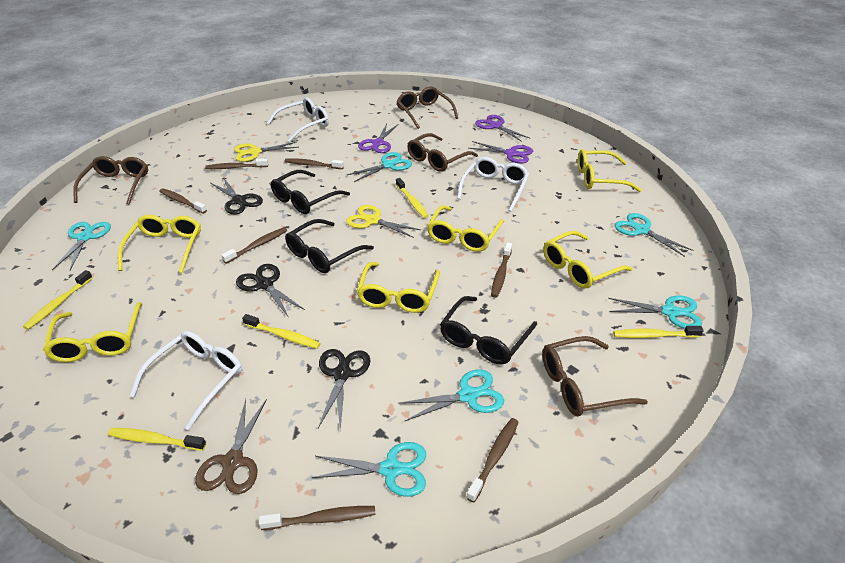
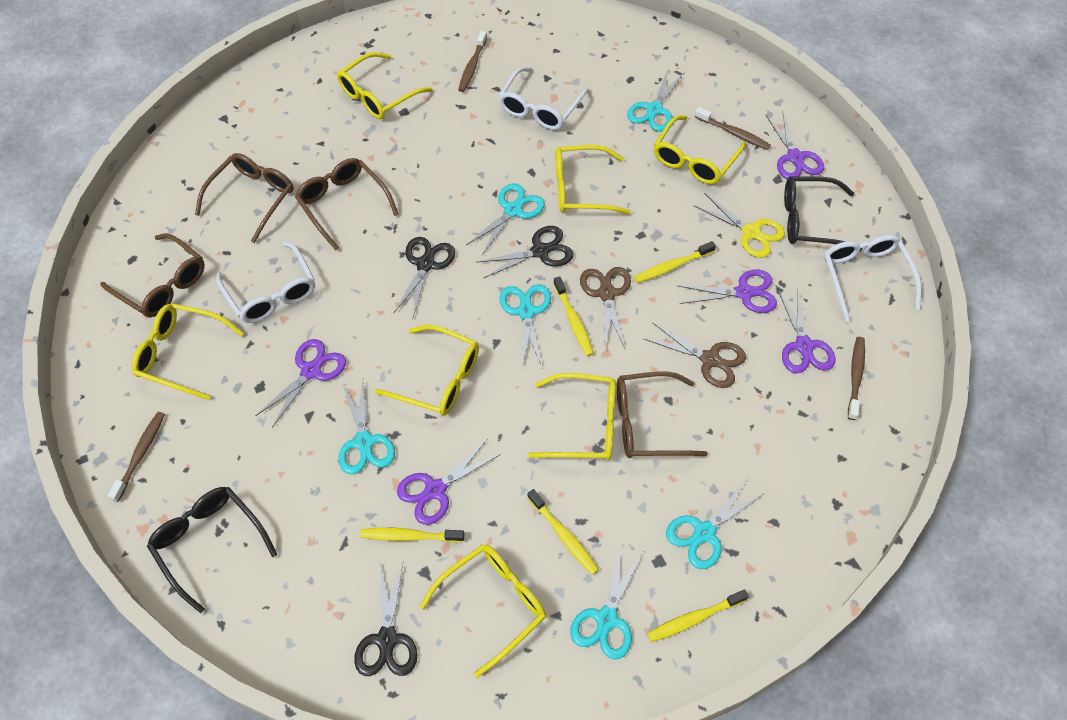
black glasses: [271,170,350,214] [285,219,374,273] [440,296,537,365] = 3 -> [147,487,277,613] [784,177,862,252] = 2
brown scissors: [195,399,267,494] = 1 -> [580,267,631,348] [644,322,746,388] = 2
brown toothbrush: [159,188,207,214] [205,158,268,169] [221,227,287,264] [259,506,376,530] [285,158,344,169] [466,418,519,503] [491,243,512,298] = 7 -> [108,412,165,502] [458,31,487,92] [695,107,770,150] [848,337,865,420] = 4
purple scissors: [358,124,399,153] [468,141,533,163] [475,115,531,142] = 3 -> [255,339,346,428] [397,440,501,525] [678,270,777,313] [765,112,824,179] [778,289,836,373] = 5
yellow glasses: [43,302,142,362] [118,215,201,273] [357,262,440,313] [427,205,504,252] [543,231,633,289] [578,149,642,192] = 6 -> [132,303,244,400] [337,52,432,119] [374,325,479,416] [420,544,546,678] [528,373,616,460] [555,145,631,214] [654,115,746,184] = 7
yellow scissors: [234,142,299,162] [346,205,421,238] = 2 -> [693,193,785,258] = 1

